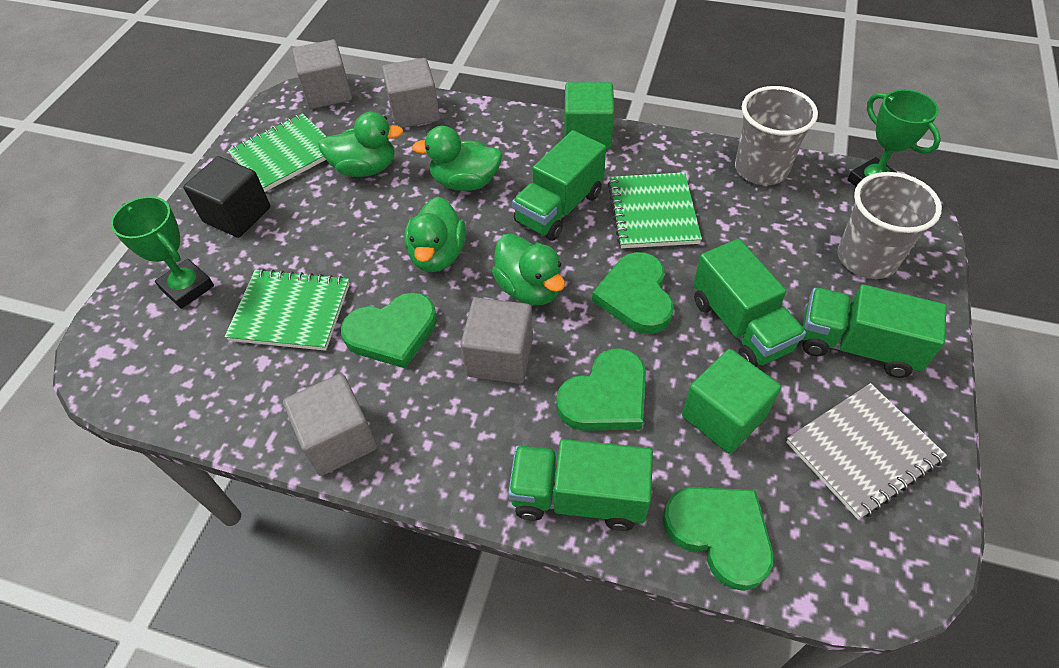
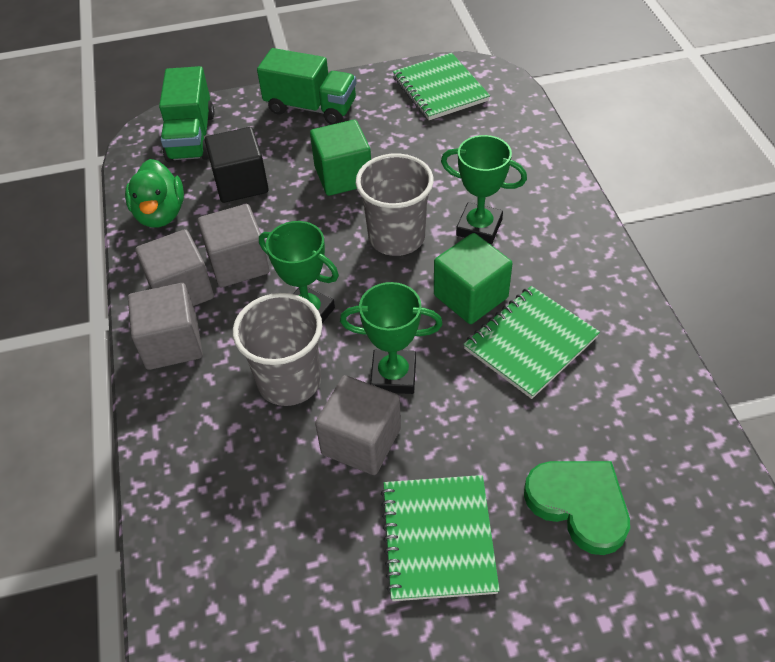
green duck: [318,112,404,177] [404,196,466,272] [412,126,503,191] [492,234,565,305] = 4 -> [125,159,184,228] = 1
green heart: [341,292,437,368] [556,348,646,431] [592,252,674,334] [663,487,773,591] = 4 -> [524,461,630,555] = 1
green trophy: [111,196,214,309] [847,89,941,187] = 2 -> [259,221,339,323] [340,282,443,394] [441,135,527,244] = 3
green truck: [508,439,653,531] [512,130,606,241] [693,239,806,367] [802,284,947,378] = 4 -> [159,66,214,162] [257,48,356,125] = 2
grey notebook: [786,383,947,520] = 1 -> none = 0

